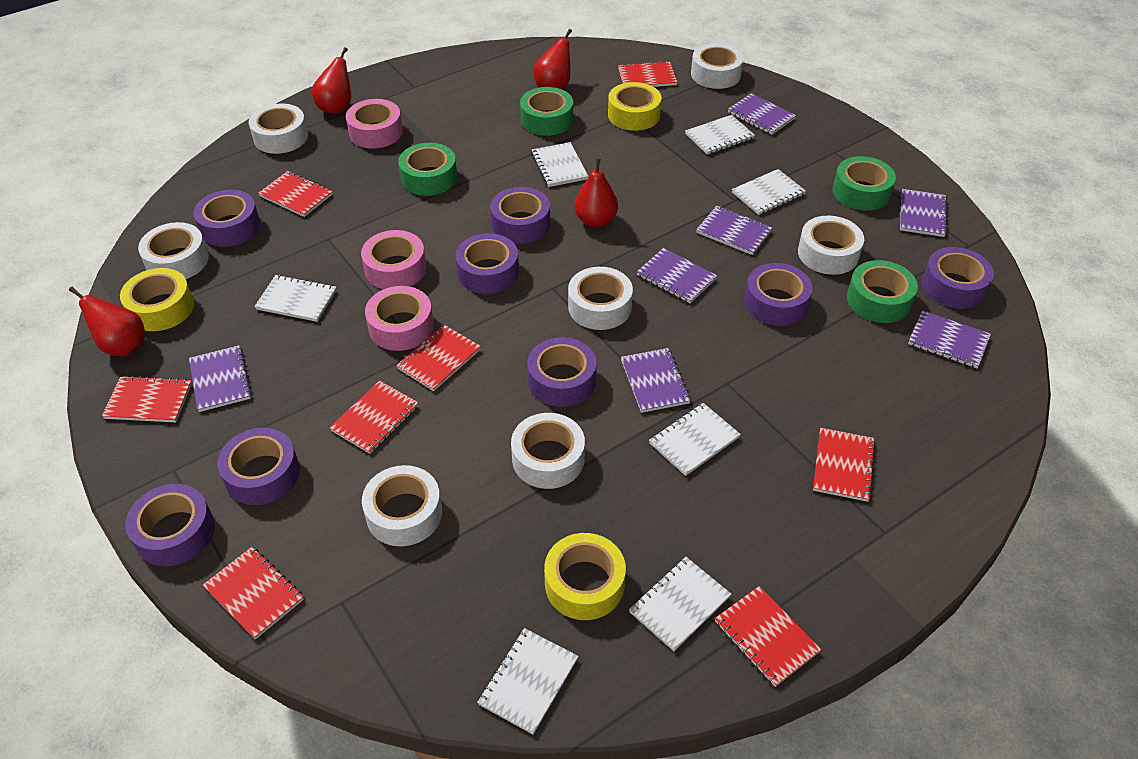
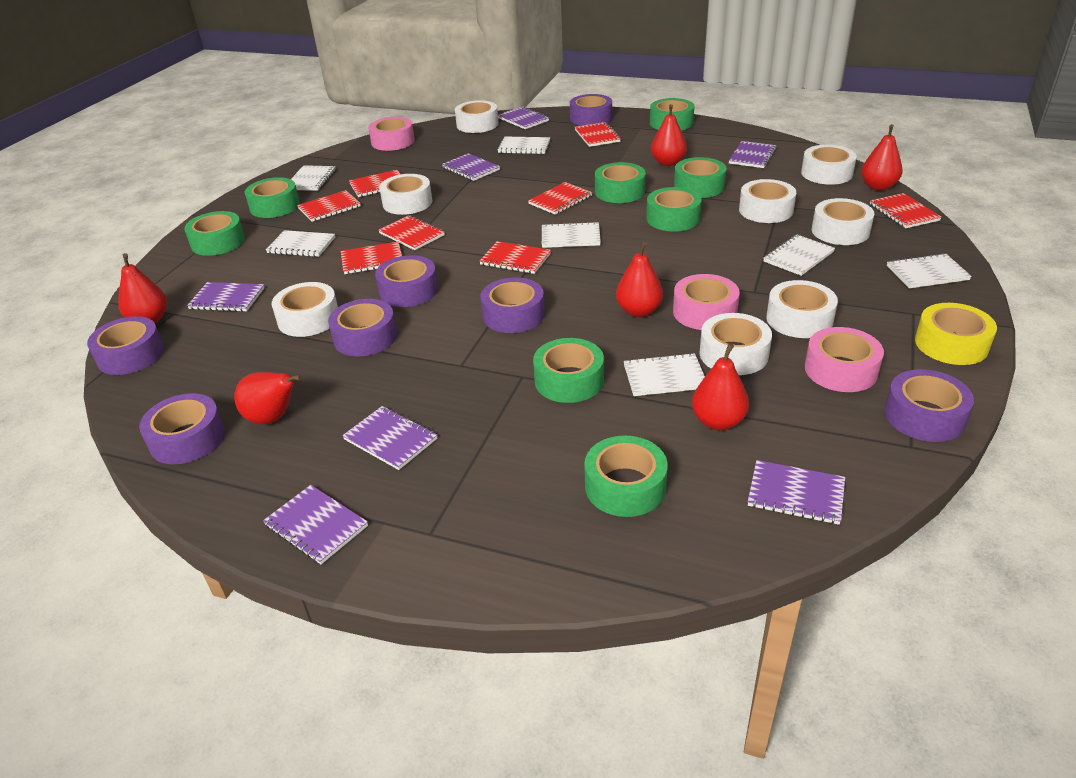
green tape: [398,143,457,196] [520,87,573,136] [833,156,896,211] [847,260,918,323] = 4 -> [184,211,245,256] [244,177,300,218] [533,338,604,403] [584,436,668,517] [595,162,646,203] [646,187,702,231] [650,98,694,131] [674,157,726,198] = 8
purple tape: [125,484,215,566] [193,190,260,247] [217,428,300,505] [455,233,519,294] [490,187,550,244] [527,337,597,407] [744,263,813,326] [922,247,994,309] = 8 -> [87,316,164,375] [139,393,225,464] [328,299,397,356] [375,255,438,307] [480,277,545,333] [570,94,612,126] [884,369,974,442] = 7
red pear: [69,287,145,356] [312,47,351,114] [533,29,572,89] [574,158,618,227] = 4 -> [118,253,167,323] [234,372,302,424] [616,242,663,317] [651,104,687,166] [692,343,749,430] [861,124,903,191] = 6
white tape: [138,222,209,279] [249,103,308,154] [362,465,442,546] [511,413,585,489] [568,267,633,330] [691,43,744,89] [798,216,864,275] = 7 -> [272,282,338,337] [379,174,432,215] [455,100,499,133] [700,313,772,375] [739,179,796,223] [766,280,838,338] [801,145,857,185] [812,198,874,245] = 8
yellow tape: [120,268,194,331] [544,533,626,620] [608,82,662,131] = 3 -> [915,303,997,365] = 1

